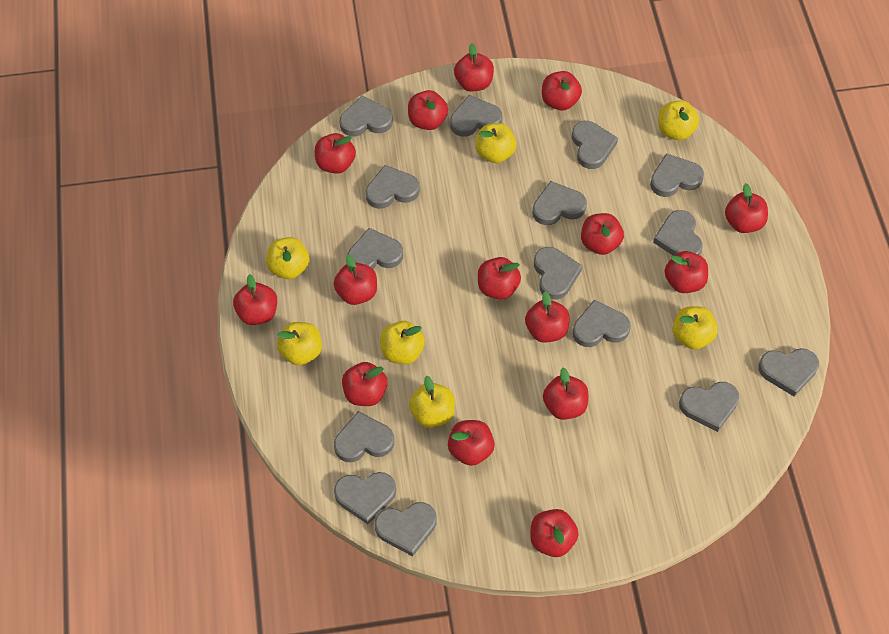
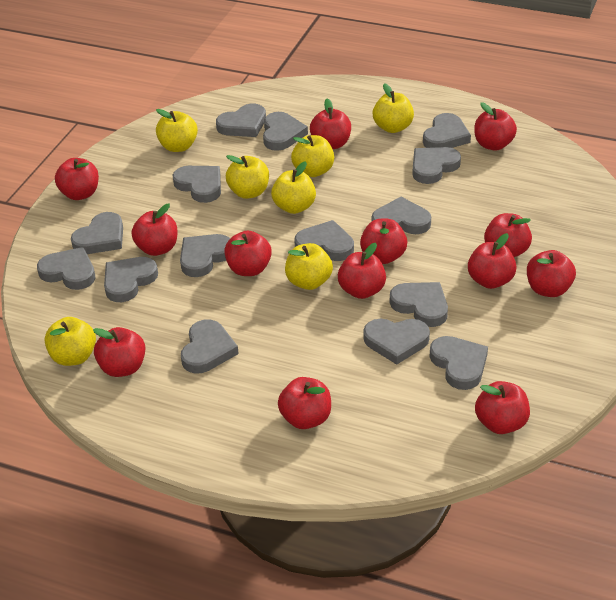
red apple: [233,274,277,325] [315,133,356,174] [334,255,377,305] [342,362,388,406] [408,90,448,130] [448,420,495,466] [454,43,494,91] [478,257,521,300] [525,291,569,343] [530,509,579,557] [542,71,582,111] [543,368,588,420] [581,213,624,255] [665,251,708,293] [725,183,768,233] = 15 -> [55,158,99,200] [93,327,146,377] [131,204,177,256] [224,231,272,276] [278,377,331,429] [310,98,351,149] [338,243,386,299] [360,219,407,264] [468,233,517,289] [474,102,517,151] [475,381,530,434] [484,213,532,257] [527,250,576,297] = 13

